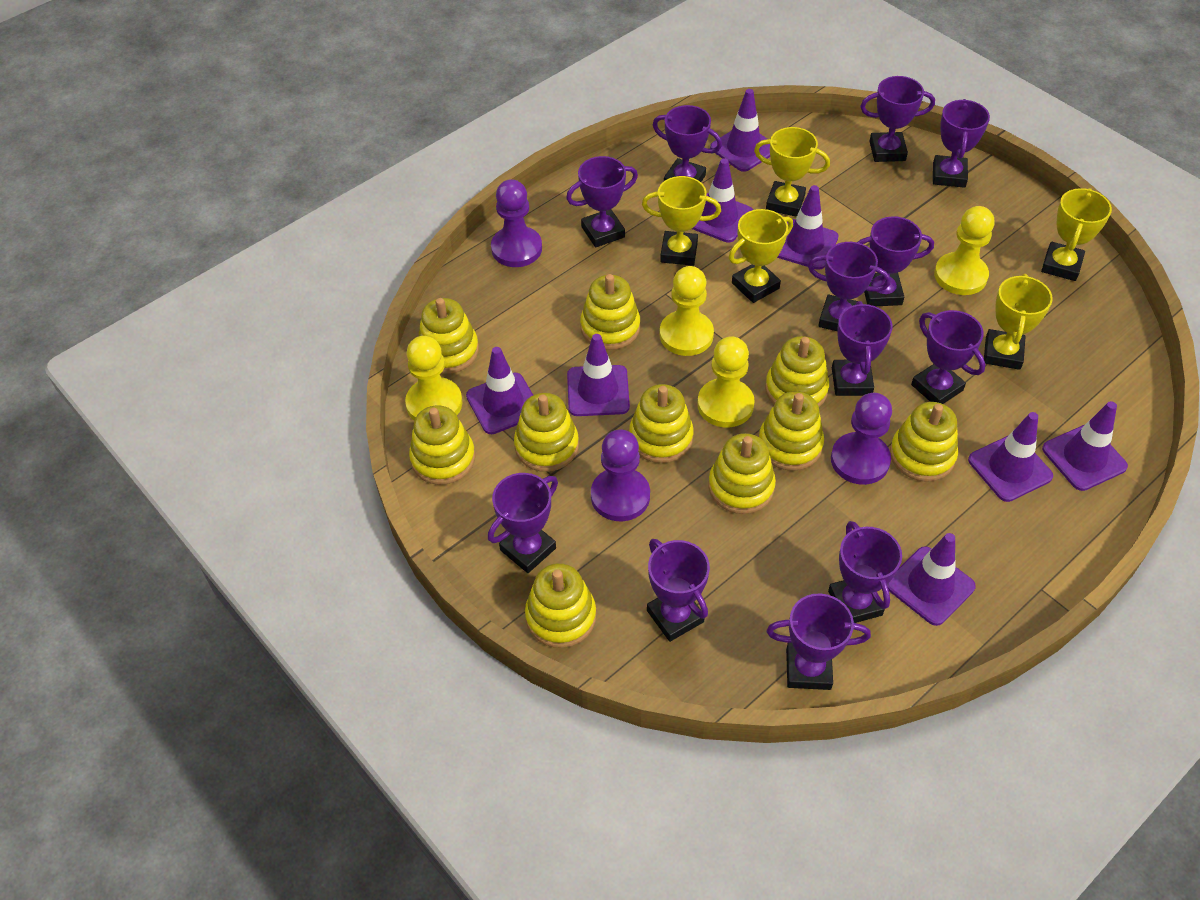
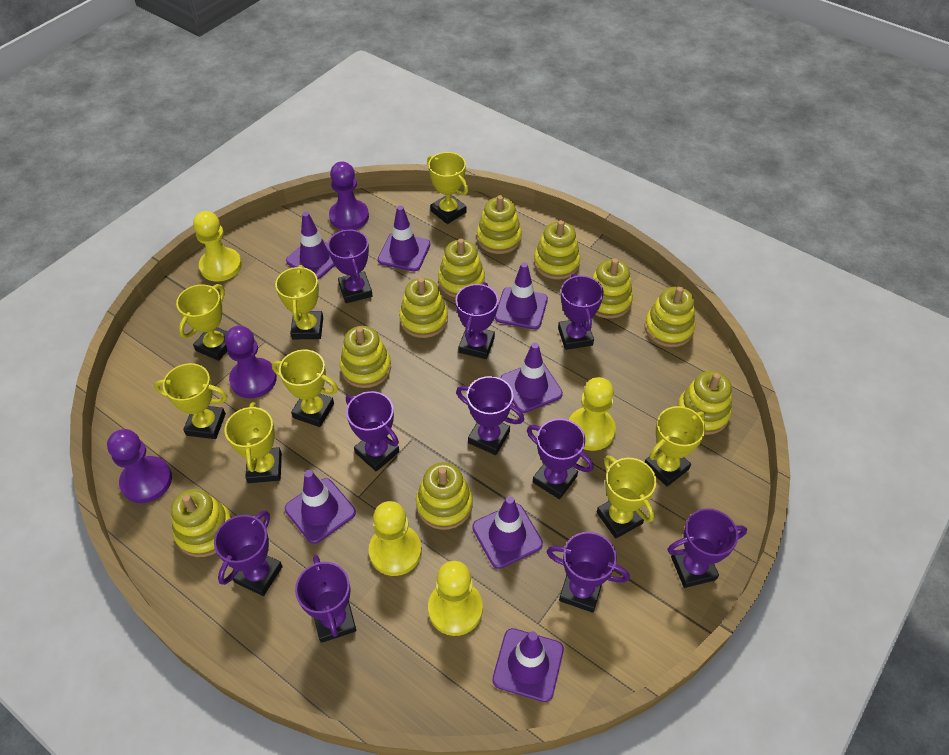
purple traffic cone: [466,347,533,434] [567,334,630,416] [692,158,753,243] [710,89,770,172] [777,185,839,270] [887,533,976,626] [968,412,1053,502] [1042,401,1128,491] = 8 -> [285,470,356,544] [286,212,335,279] [378,205,430,271] [472,496,543,569] [492,628,564,702] [495,262,548,329] [501,342,563,413] = 7
purple trophy: [488,473,558,573] [566,156,638,247] [647,539,710,642] [653,105,722,182] [766,593,871,690] [808,242,891,331] [828,521,902,623] [832,301,893,396] [858,216,934,306] [860,76,935,162] [911,310,985,404] [933,99,990,188] = 12 -> [214,510,283,596] [295,555,356,643] [328,229,373,303] [346,391,400,472] [456,282,498,359] [456,376,524,455] [527,419,594,499] [547,532,630,613] [558,274,604,350] [667,508,747,588] = 10
yellow trophy: [642,176,721,266] [729,209,793,303] [754,127,830,217] [984,274,1053,370] [1041,188,1112,281] = 5 -> [154,363,228,439] [176,284,227,361] [224,402,282,483] [272,349,338,427] [275,265,323,339] [427,152,468,224] [597,455,656,539] [645,406,705,487] = 8

